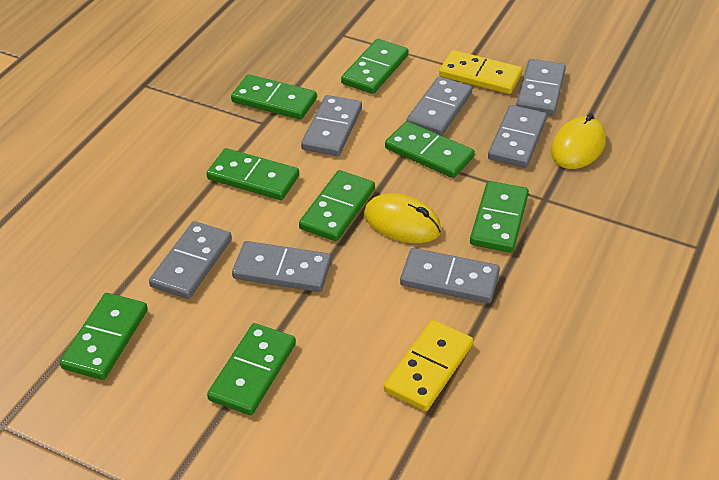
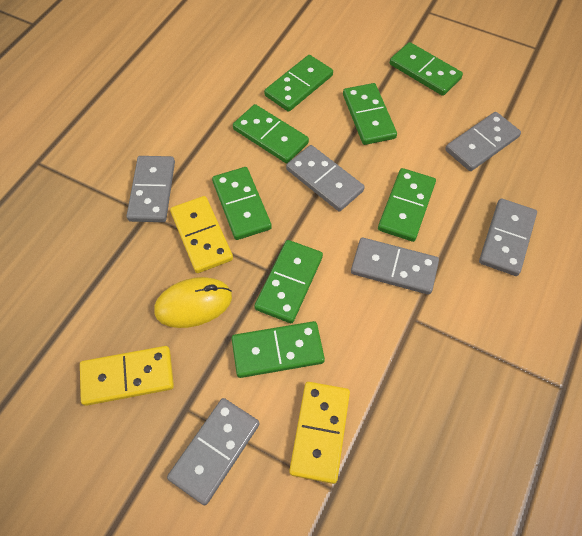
grey domino: [149,221,232,299] [232,241,331,292] [301,95,362,156] [400,248,500,303] [406,77,473,136] [488,105,547,168] [516,59,566,116] = 7 -> [127,156,175,222] [167,398,260,505] [286,145,365,211] [351,238,439,295] [445,112,521,171] [479,199,537,276] = 6
yellow domino: [384,320,473,411] [439,50,522,94] = 2 -> [80,346,174,406] [170,196,233,273] [289,382,350,484] = 3
yellow mouse: [364,193,442,243] [551,113,606,169] = 2 -> [154,277,232,328] = 1

